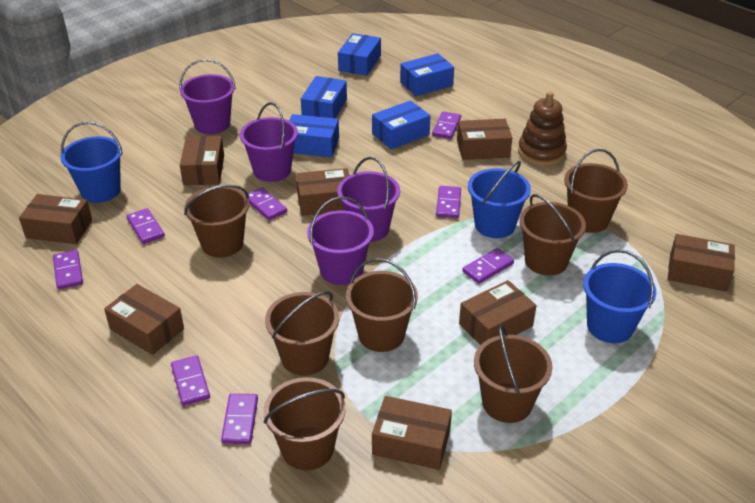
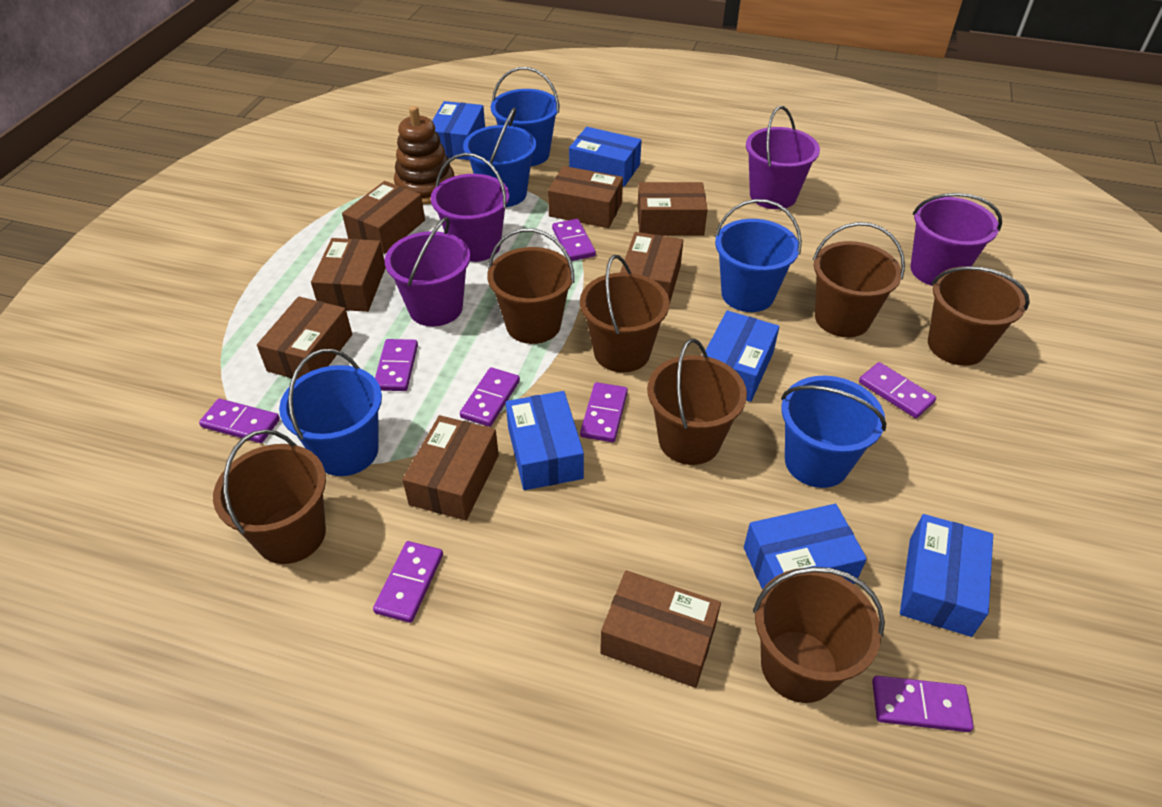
blue box: [289,114,339,157] [301,76,347,118] [338,33,381,76] [372,100,430,150] [400,53,454,96] = 5 -> [432,101,485,160] [506,391,584,490] [569,127,642,187] [703,310,779,402] [744,504,867,590] [900,514,993,637] = 6
blue bucket: [61,122,123,203] [468,161,531,238] [583,250,656,343] = 3 -> [279,349,382,476] [463,107,536,207] [491,67,559,166] [715,199,802,312] [781,376,887,488] = 5

